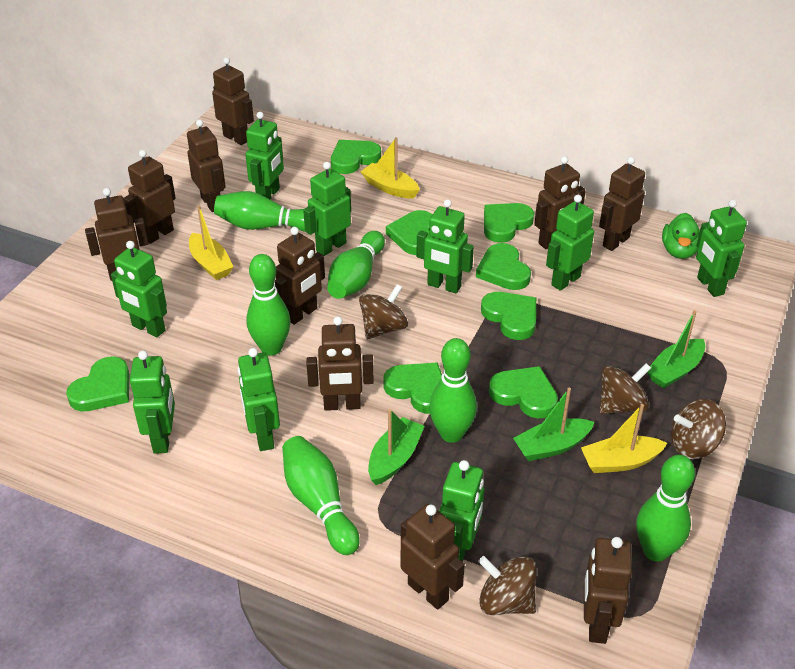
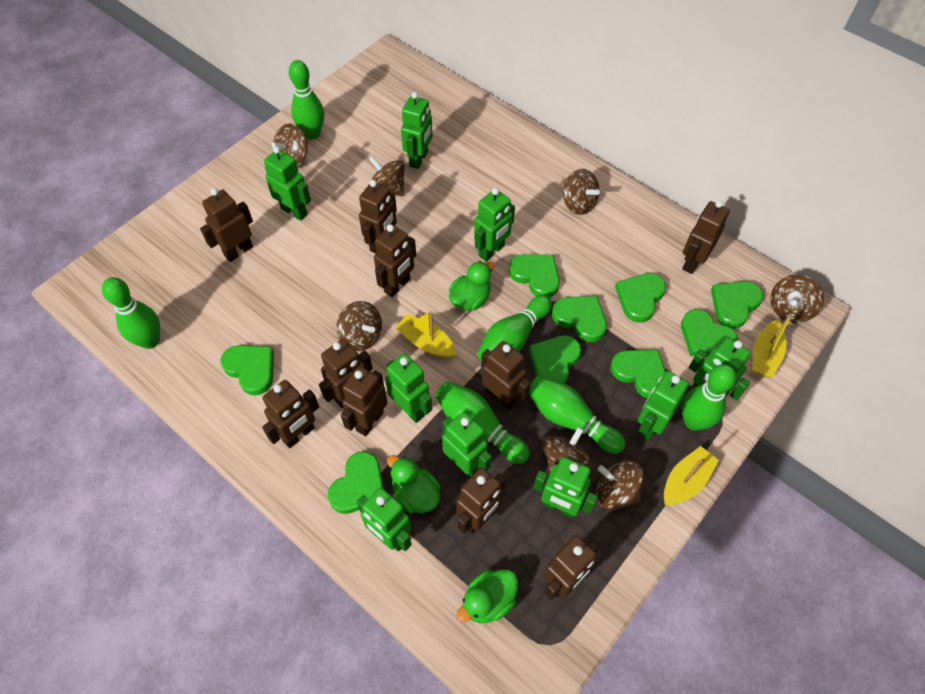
brown spinning top: [359,284,408,339] [478,556,536,615] [600,363,651,414] [671,399,726,459] = 4 -> [272,124,308,167] [336,301,382,351] [369,156,405,196] [542,427,592,473] [563,169,600,215] [596,460,644,510] [771,274,824,323] = 7
green boat: [368,409,425,485] [513,388,594,461] [647,310,705,388] = 3 -> none = 0
green duck: [662,213,700,259] = 1 -> [387,455,441,514] [449,261,495,310] [456,569,518,623] = 3
green heart: [66,357,129,411] [331,140,381,174] [383,362,442,414] [386,210,433,255] [476,243,531,290] [481,292,536,340] [484,203,534,243] [489,366,558,418] = 8 -> [221,345,274,396] [328,451,384,514] [509,254,560,298] [529,335,581,383] [552,296,607,342] [611,350,666,399] [615,273,666,323] [681,309,738,356] [711,281,763,329] = 9

